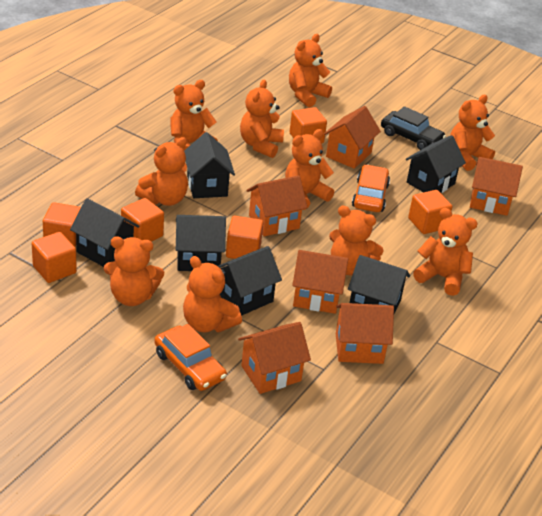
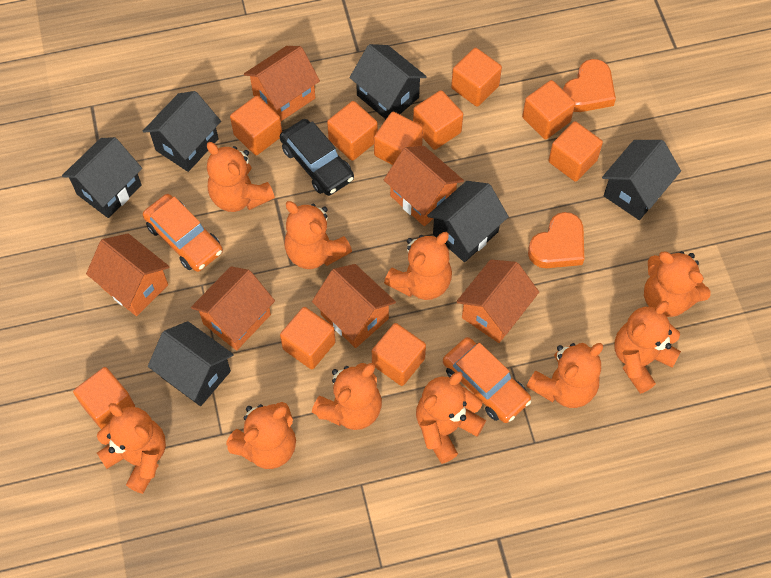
orange cube: [32,232,77,283] [43,202,81,247] [121,198,164,242] [226,216,263,259] [290,107,327,144] [408,190,452,234] = 6 -> [73,367,135,429] [230,96,282,155] [280,307,336,369] [327,101,378,161] [372,323,426,386] [374,112,423,165] [413,90,463,150] [451,48,502,107] [522,80,575,139] [548,121,603,182] = 10
orange heart: none = 0 -> [528,212,584,268] [563,59,616,112] = 2

